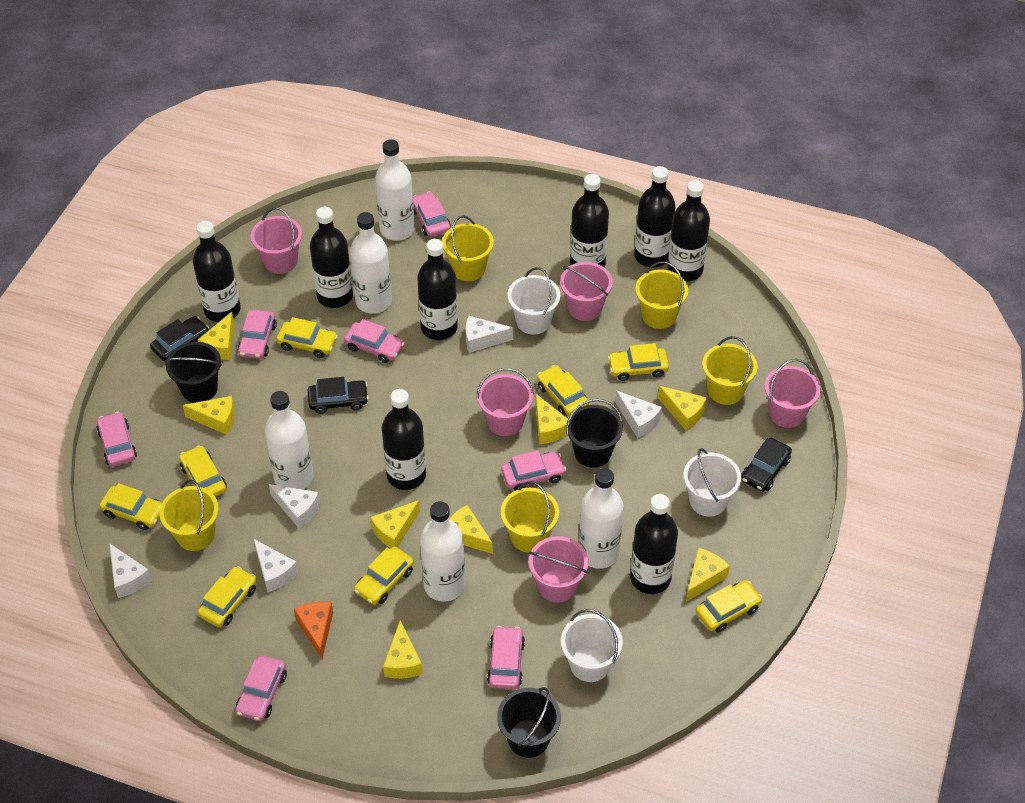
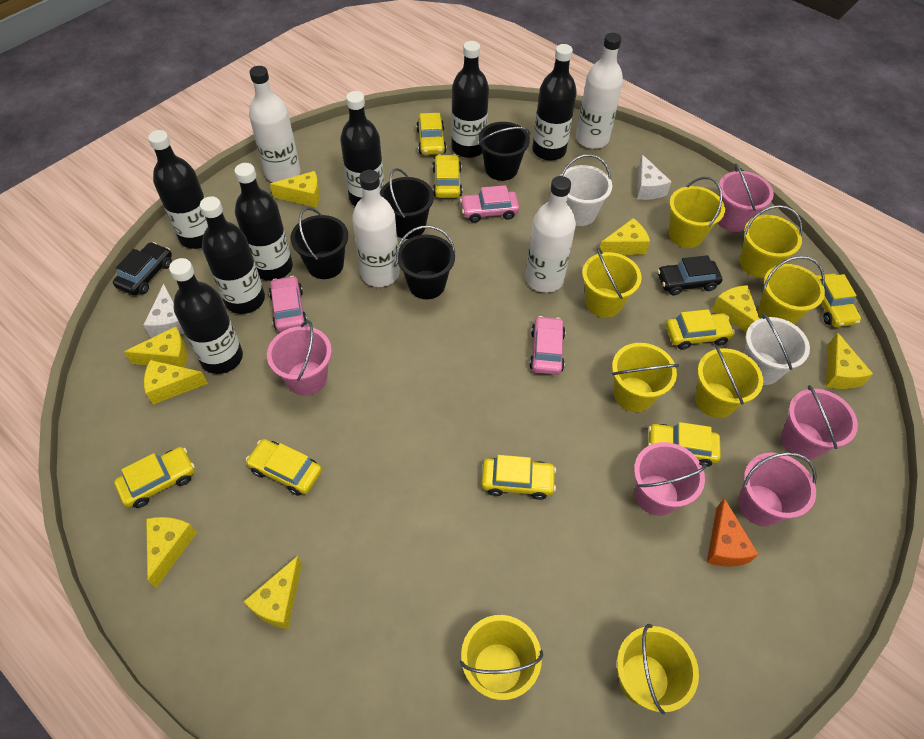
black bottle: [193,221,241,322] [310,207,353,308] [382,389,426,490] [418,239,458,340] [570,174,609,267] [630,494,678,594] [634,166,675,267] [668,180,710,282] = 8 -> [148,130,208,249] [169,258,243,374] [200,196,265,314] [234,163,293,281] [340,91,384,206] [451,41,489,158] [532,44,577,161] = 7
black bucket: [164,342,222,403] [497,687,561,758] [566,399,623,468] = 3 -> [290,207,348,279] [380,168,434,239] [396,225,455,299] [478,122,530,181] = 4
black car: [150,316,209,361] [307,377,369,414] [741,438,792,492] = 3 -> [113,242,172,295] [657,255,722,295] = 2
pink car: [96,412,137,467] [235,655,287,721] [238,310,277,359] [344,319,405,363] [413,192,451,237] [487,626,525,689] [501,450,566,491] = 7 -> [269,276,307,332] [460,185,519,223] [529,316,565,375] = 3
white bottle: [265,391,313,489] [350,212,392,314] [375,139,415,241] [420,501,465,602] [579,468,624,569] = 5 -> [249,66,300,182] [352,170,400,287] [526,176,576,293] [576,33,623,149] = 4
white bucket: [507,267,560,335] [561,609,623,682] [683,448,741,517] = 3 -> [560,154,612,226] [744,313,810,385] = 2
white cheese: [109,543,152,598] [254,539,298,592] [269,484,320,529] [466,316,513,353] [615,391,662,438] = 5 -> [143,284,184,338] [637,155,672,200] = 2
yellow bucket: [159,480,219,551] [442,215,494,281] [501,481,559,553] [635,261,688,329] [702,336,757,405] = 5 -> [460,615,543,700] [582,247,642,318] [612,343,679,412] [617,624,699,714] [668,177,725,248] [695,345,763,418] [740,205,803,278] [758,256,825,324] = 8

